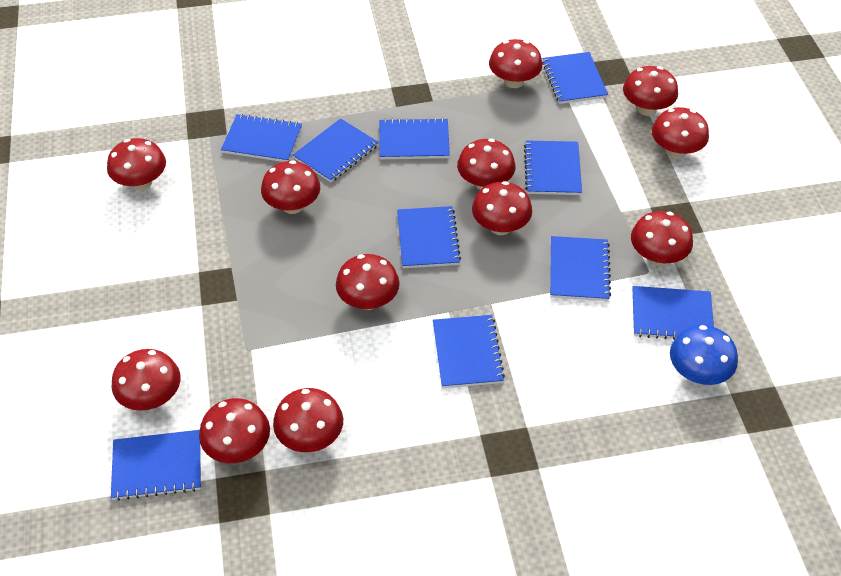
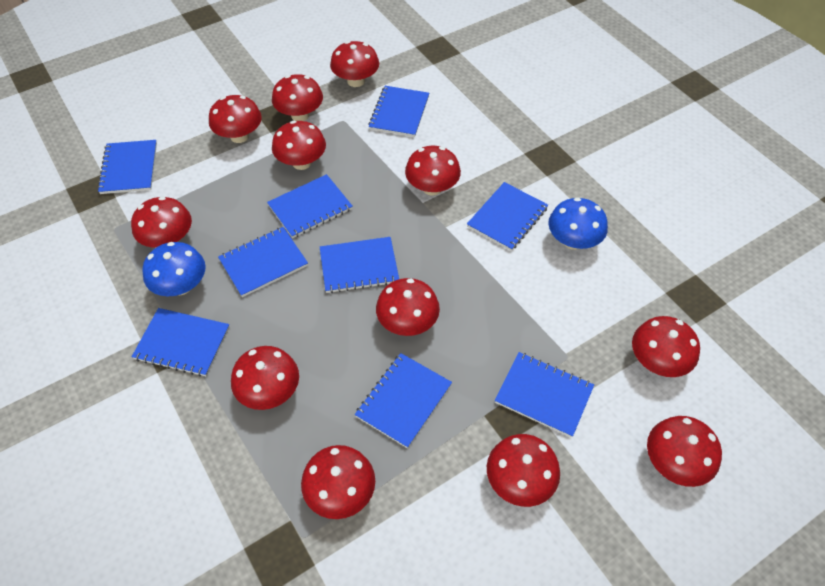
blue mushroom: [670,325,738,385] = 1 -> [142,242,206,296] [548,197,608,250] = 2
blue notebook: [111,430,201,501] [221,114,302,162] [293,118,379,182] [380,118,450,159] [397,206,461,268] [433,315,505,388] [524,140,582,195] [542,52,608,104] [550,236,611,301] [632,286,714,340] = 10 -> [97,140,157,194] [132,308,230,376] [218,227,308,297] [267,174,353,238] [320,237,399,293] [355,353,452,448] [368,86,429,137] [467,182,548,251] [495,352,594,438] = 9

